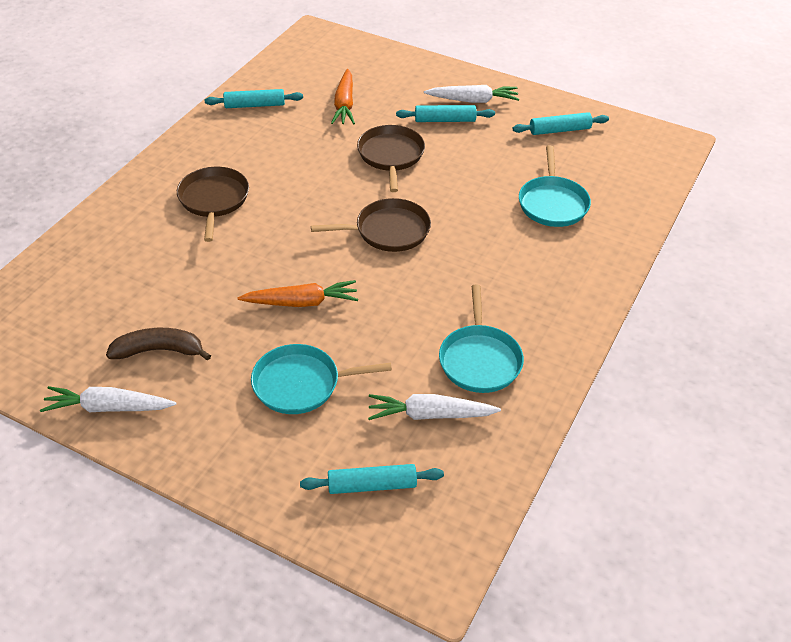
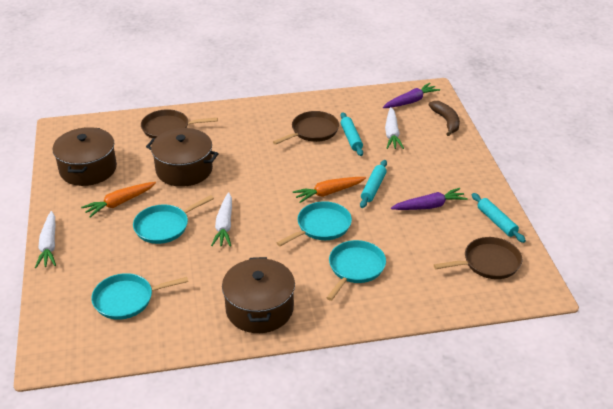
brown pot: none = 0 -> [53,127,117,186] [146,128,219,187] [222,257,295,333] = 3
purple carrot: none = 0 -> [383,83,440,108] [391,188,468,210] = 2
turquoise pan: [251,344,392,414] [439,285,524,393] [519,145,591,227] = 3 -> [91,273,188,320] [133,195,214,244] [277,201,352,246] [327,240,386,301] = 4
turquoise rolling pin: [205,89,303,108] [300,464,444,494] [396,105,495,122] [513,112,609,135] = 4 -> [341,112,363,156] [360,160,387,208] [472,193,526,243] = 3

